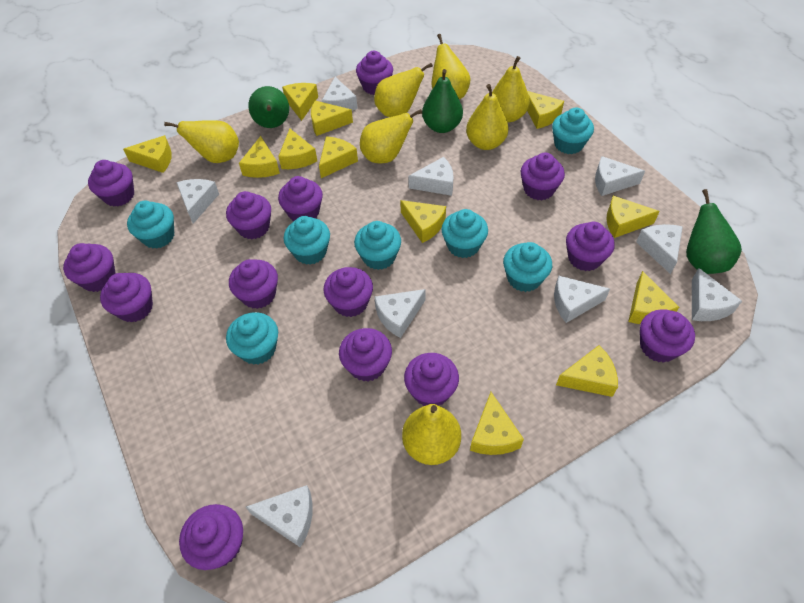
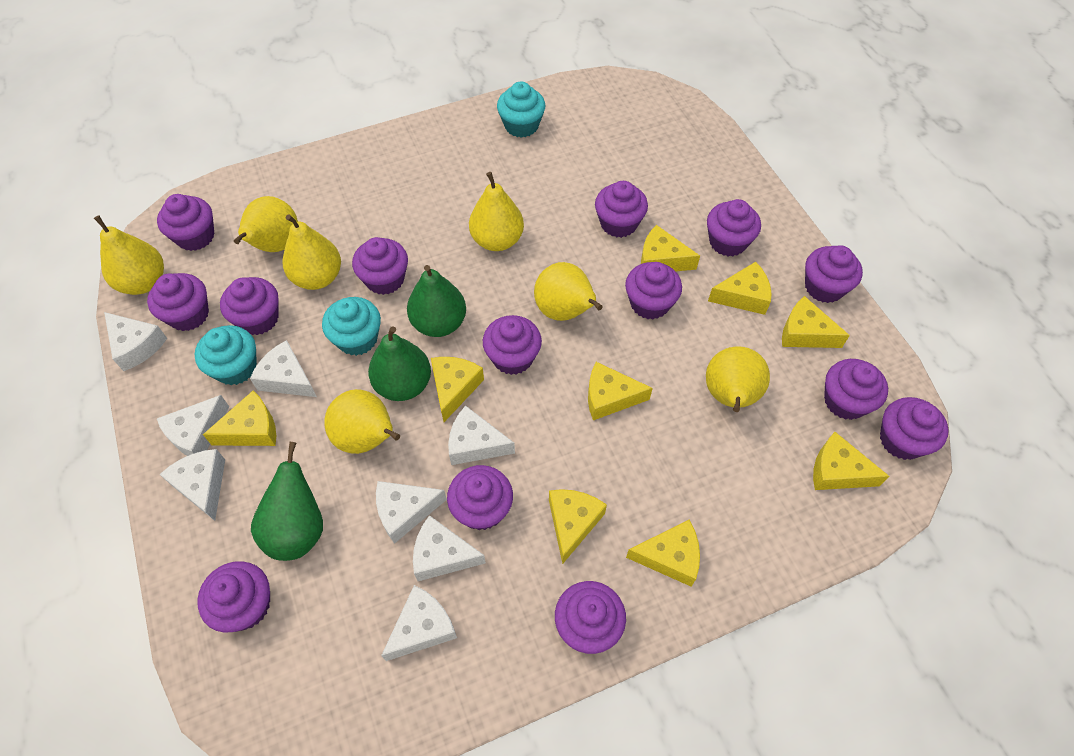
turquoise cupcake: [127,201,174,249] [226,312,278,365] [284,216,330,265] [354,221,401,270] [442,209,488,258] [503,242,552,292] [552,107,594,154] = 7 -> [195,325,257,385] [322,297,381,356] [497,82,545,138] = 3
white cheese: [176,179,219,224] [246,485,313,548] [322,77,358,111] [374,289,425,338] [408,157,454,196] [554,276,610,323] [595,156,645,196] [636,224,683,274] [692,268,742,321] = 9 -> [104,312,167,371] [157,395,229,456] [160,449,225,521] [250,340,317,397] [376,481,447,544] [381,585,457,661] [413,515,486,581] [448,406,515,465] = 8
yellow cheese: [123,135,172,173] [239,136,280,178] [278,128,317,169] [282,83,318,121] [311,101,353,136] [319,136,358,178] [400,200,446,243] [470,392,524,455] [527,91,564,129] [556,345,618,397] [606,196,660,238] [628,271,679,324] = 12 -> [203,390,276,446] [431,357,484,422] [549,489,607,564] [588,362,653,420] [626,520,700,587] [641,225,700,271] [708,262,772,315] [782,296,850,348] [813,432,890,490] = 9

